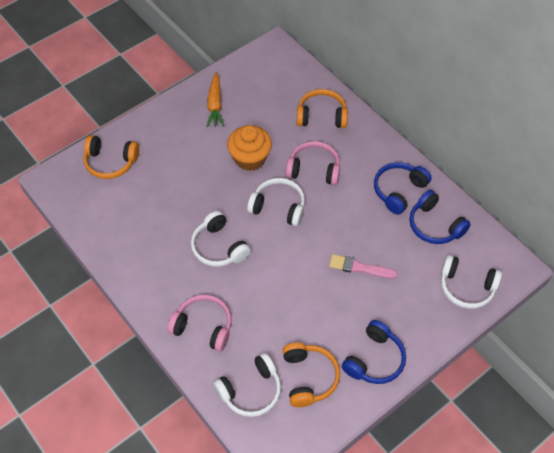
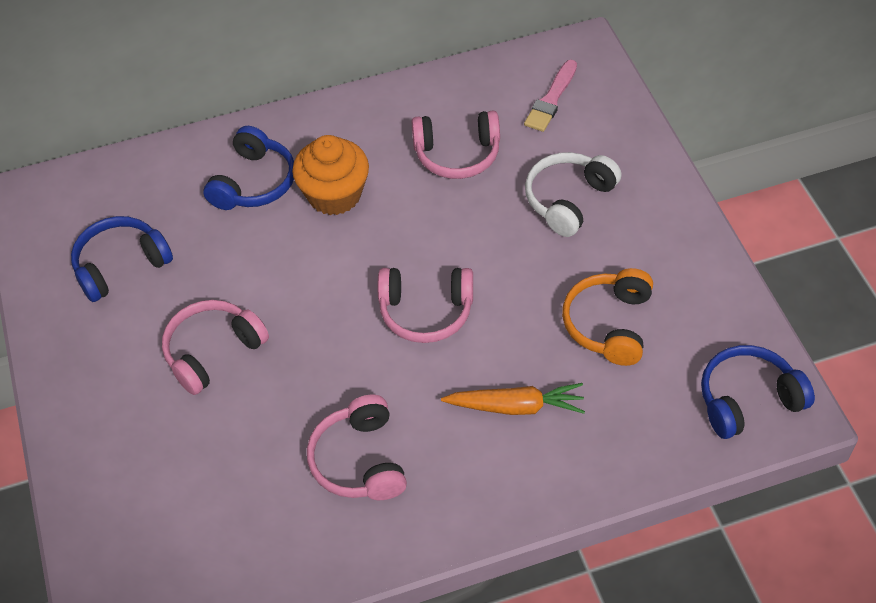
orange headphones: [83,135,139,179] [283,343,340,407] [296,89,348,128] = 3 -> [562,268,653,366] = 1
pink headphones: [167,295,232,351] [286,141,340,185] = 2 -> [162,300,269,395] [307,395,407,500] [378,268,473,343] [411,110,500,179] = 4
white headphones: [191,211,251,267] [213,353,281,417] [247,178,305,226] [441,255,502,309] = 4 -> [525,152,621,237] = 1

